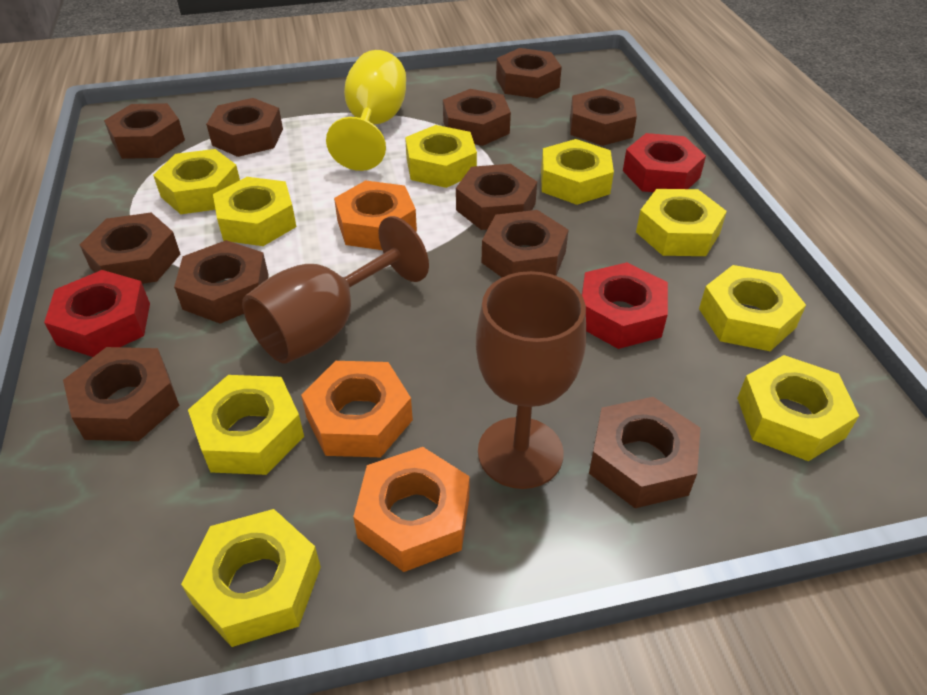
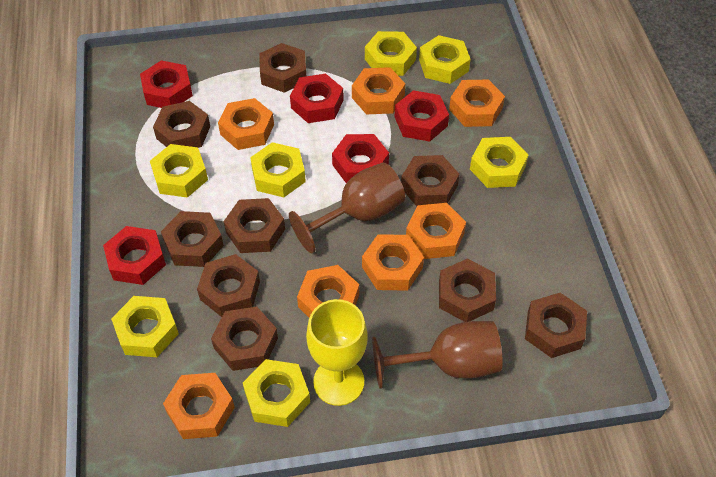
brown nut: [63,347,180,441] [80,213,180,284] [104,103,185,159] [174,240,269,323] [206,98,283,157] [443,89,511,146] [456,164,537,230] [482,210,568,277] [496,48,562,98] [570,88,637,146] [589,397,700,508] = 11 -> [153,101,210,148] [161,211,224,267] [197,254,260,317] [211,307,278,371] [224,198,285,253] [259,43,306,93] [401,155,460,206] [439,259,496,322] [525,293,587,358] = 9
orange nut: [301,361,413,457] [334,180,417,250] [353,447,470,572] = 3 -> [163,373,235,439] [218,98,274,150] [297,265,359,318] [352,67,405,114] [362,234,424,291] [406,203,466,259] [449,80,505,127] = 7
red nut: [44,270,150,357] [582,262,668,349] [623,133,706,192] = 3 -> [103,226,166,285] [140,60,193,108] [290,74,344,123] [332,134,389,183] [395,90,449,142] = 5
yellow nut: [153,149,240,214] [181,509,321,647] [188,375,304,475] [213,177,296,246] [405,125,477,188] [541,139,614,205] [636,189,727,256] [699,265,806,351] [737,355,859,461] = 9 -> [111,296,179,357] [150,144,208,198] [243,359,310,427] [250,142,306,197] [365,31,417,76] [419,35,471,84] [470,137,528,188] = 7

